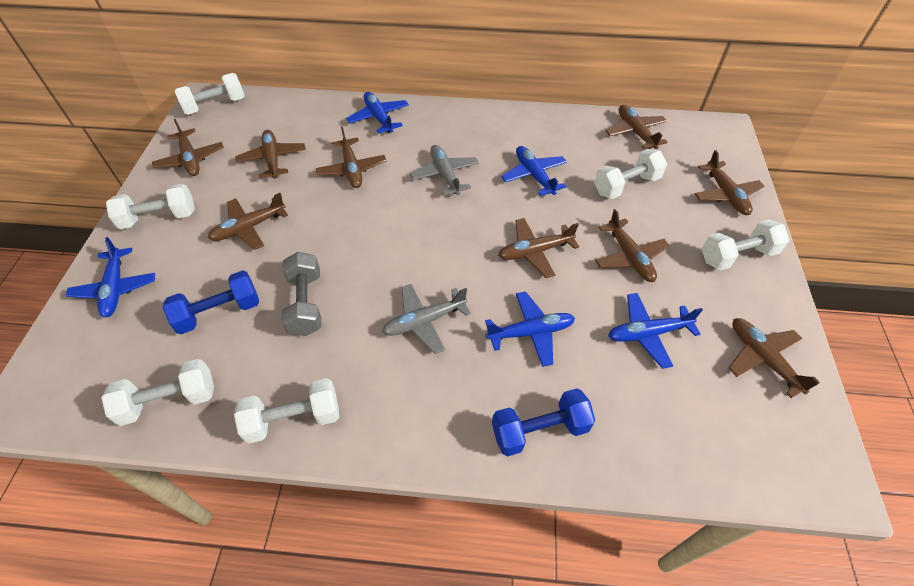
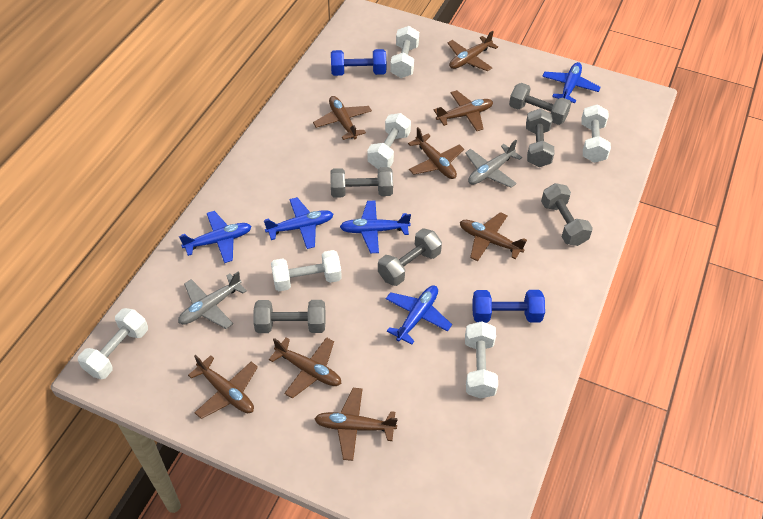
brown plane: [152,119,224,176] [208,193,288,250] [235,130,306,179] [316,127,386,188] [498,218,579,278] [595,209,670,282] [606,105,668,149] [695,150,764,215] [728,318,819,398] = 9 -> [188,355,258,419] [269,337,341,398] [313,96,372,140] [314,388,398,461] [408,127,464,179] [434,90,493,131] [448,31,498,71] [460,212,527,261] = 8
grey dumbbell: [281,252,322,336] = 1 -> [253,300,325,333] [330,167,393,198] [378,228,442,286] [509,83,571,125] [526,108,555,167] [541,183,593,246] = 6

